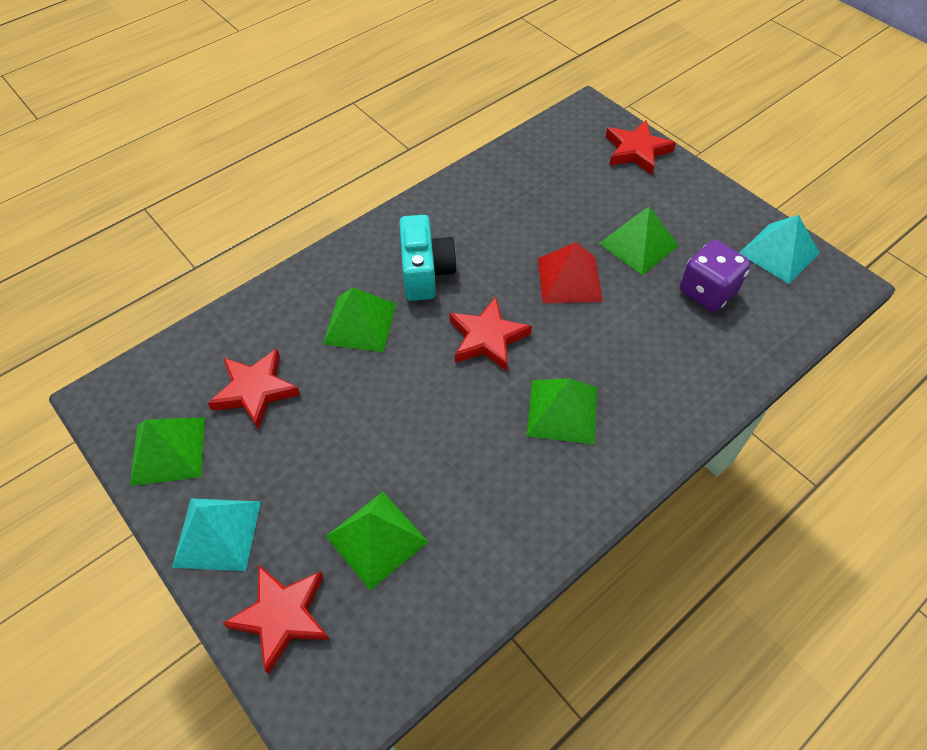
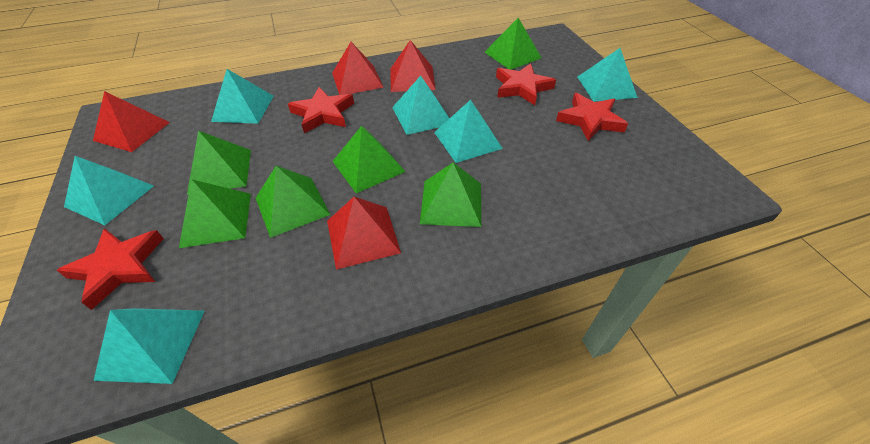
green pyramid: [130,417,205,486] [323,288,396,352] [326,492,428,590] [527,378,597,444] [598,207,679,275] = 5 -> [179,179,251,248] [187,131,251,195] [256,166,330,238] [333,126,406,193] [420,163,481,227] [485,18,541,70] = 6
purple dice: [680,240,750,312] = 1 -> none = 0
red pyramid: [538,242,603,304] = 1 -> [93,91,170,152] [327,197,401,270] [332,42,384,95] [390,40,436,92] = 4
turquoise camera: [399,215,457,301] = 1 -> none = 0
turquoise pyramid: [172,498,261,571] [740,215,820,284] = 2 -> [64,156,154,225] [94,308,204,384] [211,69,274,124] [392,76,450,135] [434,100,503,163] [577,48,638,102] = 6

